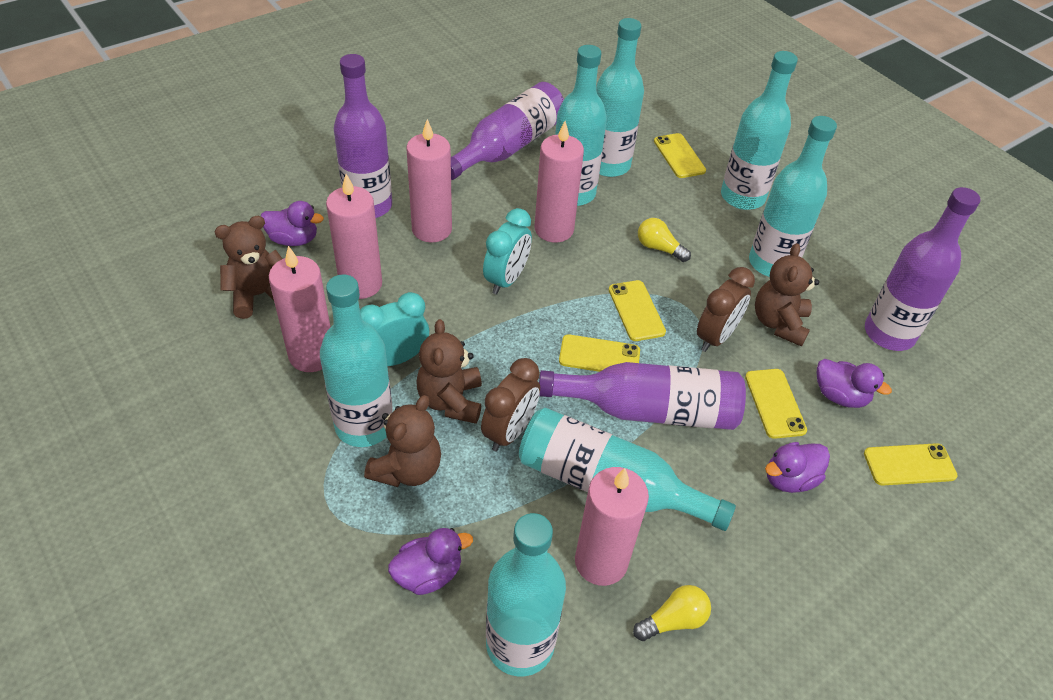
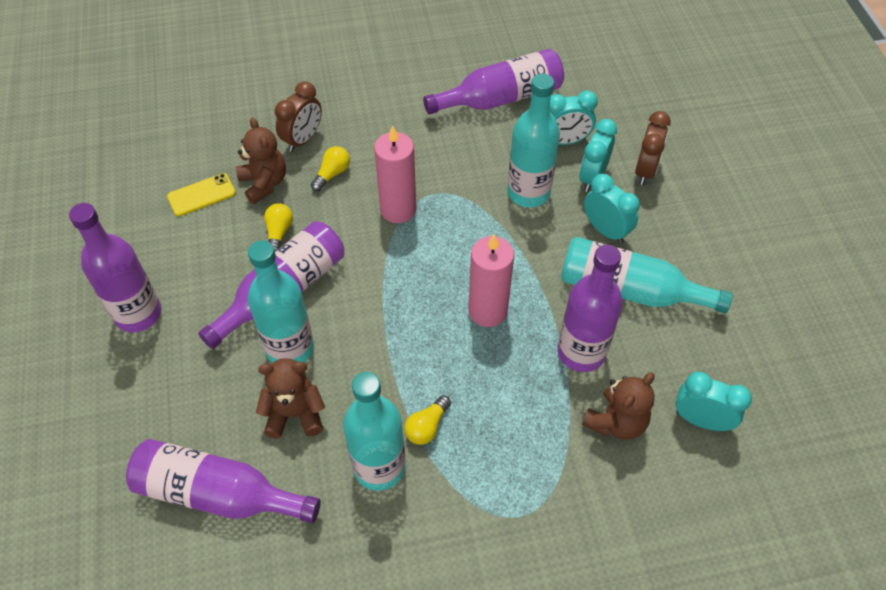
brown teddy bear: [214,216,282,319] [364,395,441,487] [416,319,482,424] [755,243,819,347] = 4 -> [236,117,286,204] [256,358,325,439] [582,372,655,440] = 3
pink candle: [269,246,330,372] [326,174,382,299] [406,119,452,243] [535,121,584,242] [575,467,649,586] = 5 -> [374,125,417,223] [468,234,514,327] = 2
purple bottle: [334,54,392,218] [451,82,564,180] [539,362,746,430] [865,187,980,351] = 4 -> [69,203,161,332] [126,439,321,523] [198,221,344,349] [423,49,564,114] [558,245,623,372] = 5
purple duck: [261,201,324,246] [388,528,473,595] [765,442,830,493] [817,359,892,408] = 4 -> none = 0
turquoise bottle: [320,274,393,447] [486,513,566,676] [519,408,736,531] [555,45,607,206] [596,18,644,177] [721,51,798,210] [749,116,837,277] = 7 -> [248,241,314,363] [343,372,406,490] [507,74,560,207] [561,237,733,313] = 4
turquoise clock: [360,292,429,366] [483,208,532,295] = 2 -> [550,91,598,145] [579,119,617,192] [584,174,640,244] [676,372,752,431] = 4
yellow light bulb: [633,585,711,641] [638,218,691,262] = 2 -> [264,203,293,252] [311,146,350,191] [404,395,451,445] = 3
yellow phone: [559,334,640,372] [609,280,666,341] [654,133,706,178] [745,369,807,439] [864,443,958,485] = 5 -> [167,173,236,216] = 1

